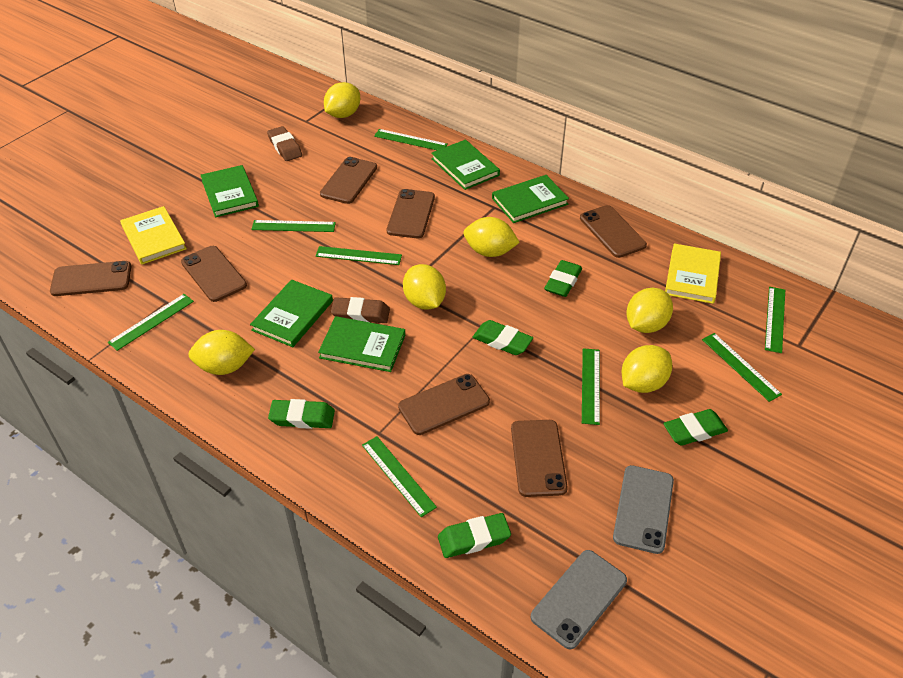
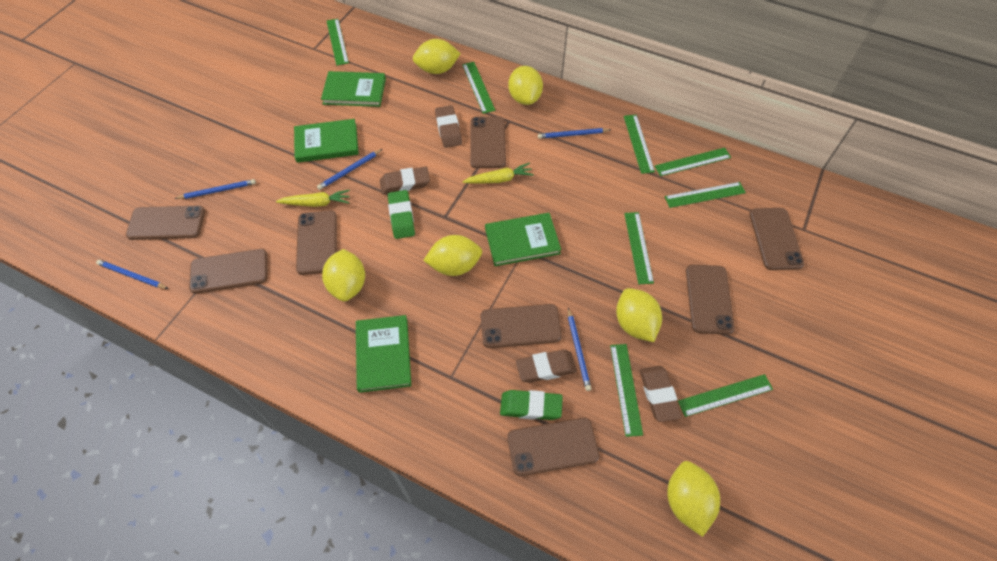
blue pencil: none = 0 -> [96,260,168,289] [174,179,256,199] [317,149,382,190] [538,128,611,139] [568,308,591,391] = 5
brown eraser: [267,126,302,161] [331,297,390,323] = 2 -> [380,167,430,195] [435,105,462,148] [516,349,577,383] [640,366,682,422] = 4
brown phone: [50,261,131,296] [181,246,247,302] [320,157,377,204] [387,189,435,238] [398,374,490,435] [511,420,568,497] [580,205,647,258] = 7 -> [126,205,205,240] [189,249,267,294] [296,210,337,275] [470,116,506,168] [481,304,562,348] [507,418,600,476] [686,265,735,335] [749,208,804,270] = 8
green book: [201,165,259,217] [250,279,333,347] [318,316,405,372] [431,140,500,190] [492,175,569,223] = 5 -> [294,119,359,163] [321,71,386,107] [356,315,411,393] [485,213,561,266] = 4
green eraser: [268,399,335,429] [438,513,511,558] [473,320,533,355] [544,260,582,297] [663,409,728,446] = 5 -> [388,190,415,239] [500,390,563,420] = 2
grey phone: [531,550,627,649] [613,465,674,554] = 2 -> none = 0
yellow book: [120,206,187,264] [665,243,721,304] = 2 -> none = 0
yellow carrot: none = 0 -> [276,190,350,207] [462,163,534,184] = 2

